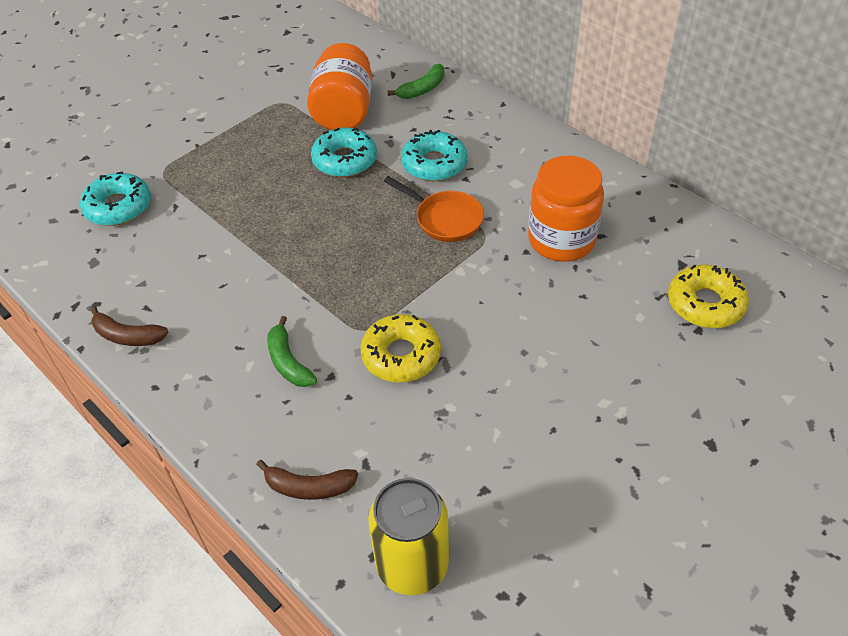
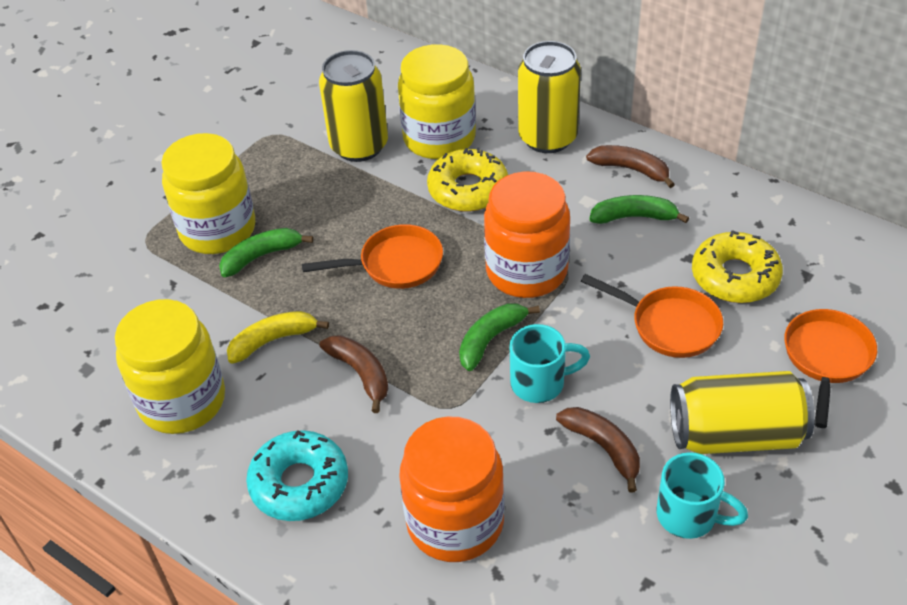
brown banana: [90,306,168,346] [256,460,358,500] = 2 -> [319,335,389,413] [556,407,640,492] [586,145,675,188] = 3
green banana: [267,316,317,387] [388,64,445,99] = 2 -> [219,228,313,277] [459,304,540,371] [589,195,689,224] = 3
orange pan: [384,176,484,242] = 1 -> [302,224,443,289] [581,274,723,358] [784,309,877,428] = 3
turquoise donut: [80,171,151,226] [311,127,377,177] [401,130,467,181] = 3 -> [246,430,348,521] = 1
turquoise mug: none = 0 -> [510,324,590,403] [657,452,748,539] = 2
yellow banana: none = 0 -> [227,311,329,364] = 1
yellow can: [368,478,449,595] = 1 -> [319,50,388,162] [518,41,581,153] [670,371,815,454] = 3
yellow jar: none = 0 -> [115,299,225,434] [161,133,255,254] [398,44,476,159] = 3

